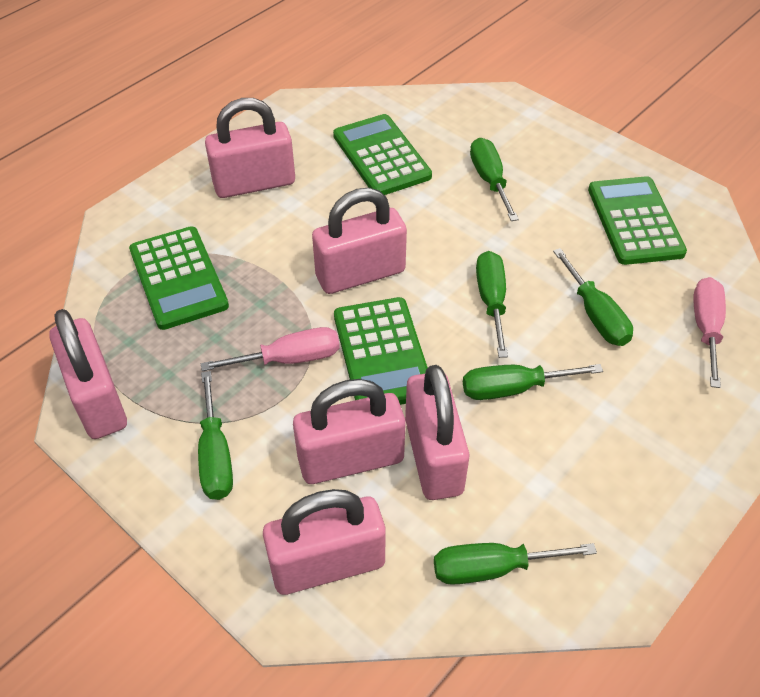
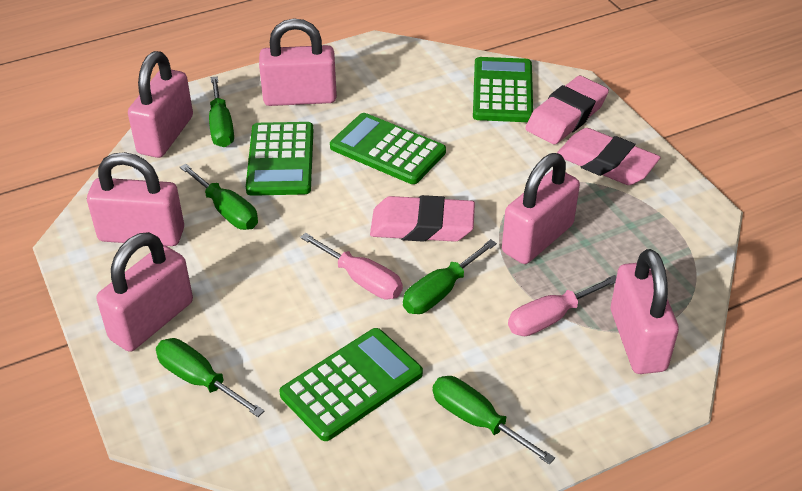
green screwdriver: [198,371,233,500] [434,543,597,585] [463,364,603,400] [470,138,519,221] [476,251,508,358] [553,248,633,346] = 6 -> [156,338,265,417] [180,164,258,230] [209,76,234,147] [403,239,497,314] [432,376,555,465] = 5
pink eraser: none = 0 -> [370,195,475,242] [526,76,609,144] [557,128,661,185] = 3

